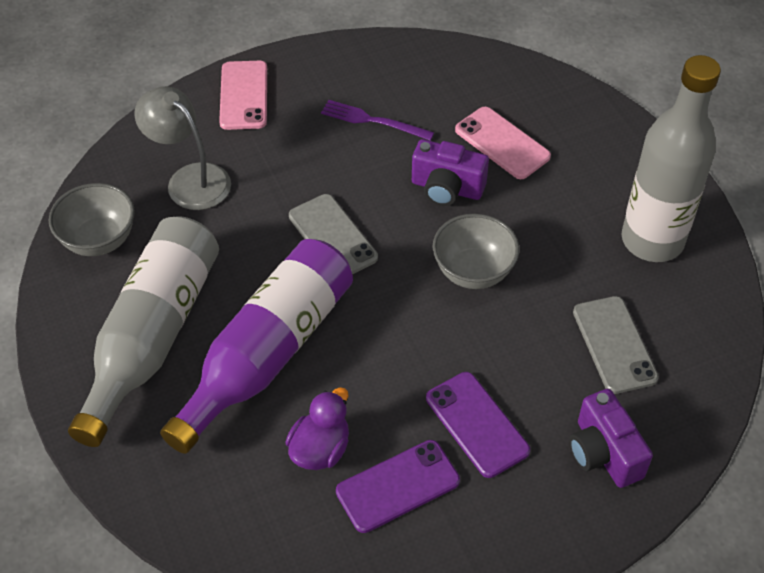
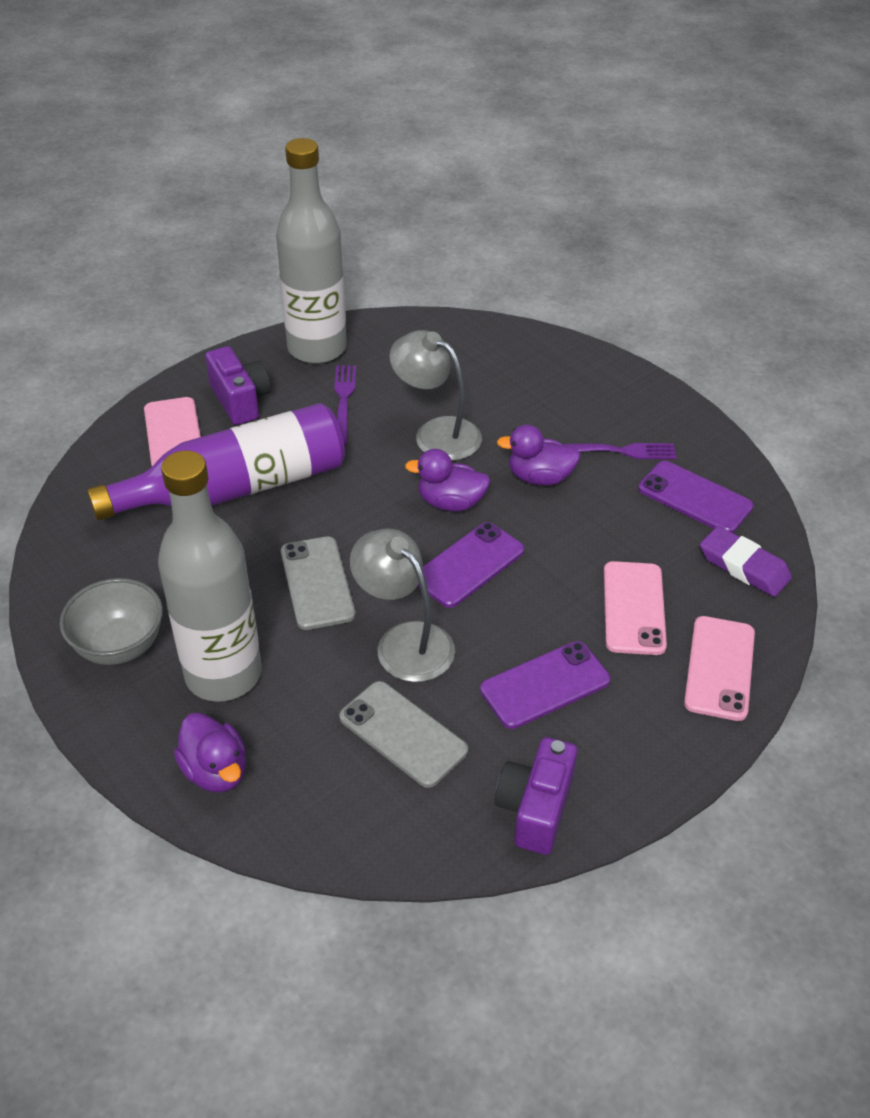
grey bowl: [49,183,135,256] [433,214,520,289] = 2 -> [60,578,163,665] = 1
grey lamp: [134,86,231,210] = 1 -> [350,529,455,682] [389,330,482,461] = 2
pink phone: [219,61,267,130] [455,107,551,179] = 2 -> [144,397,201,466] [604,561,667,655] [684,616,755,721] = 3
purple duck: [285,387,349,470] = 1 -> [174,713,246,792] [405,449,491,511] [497,424,581,486] = 3
purple eraser: none = 0 -> [700,526,792,597] = 1
purple fork: [321,100,434,141] = 1 -> [334,365,356,445] [562,443,676,459] = 2
purple phone: [336,440,460,533] [426,372,530,478] = 2 -> [417,522,524,608] [480,641,610,729] [638,461,754,533] = 3

